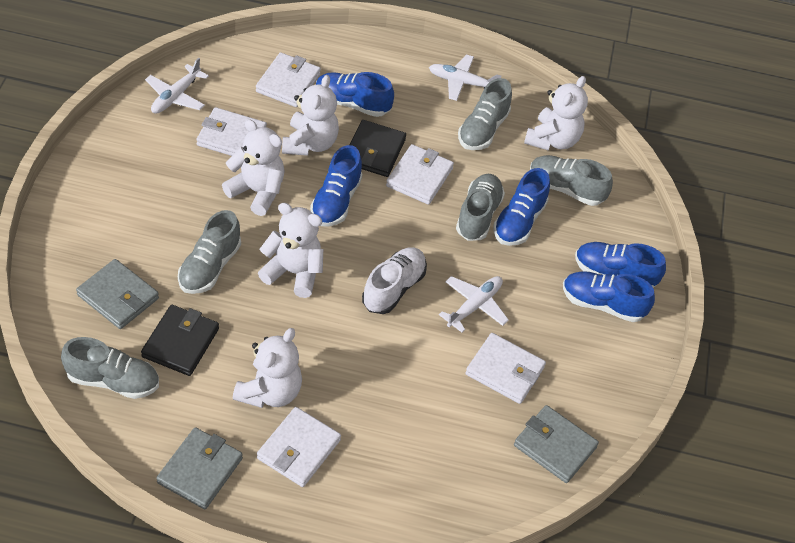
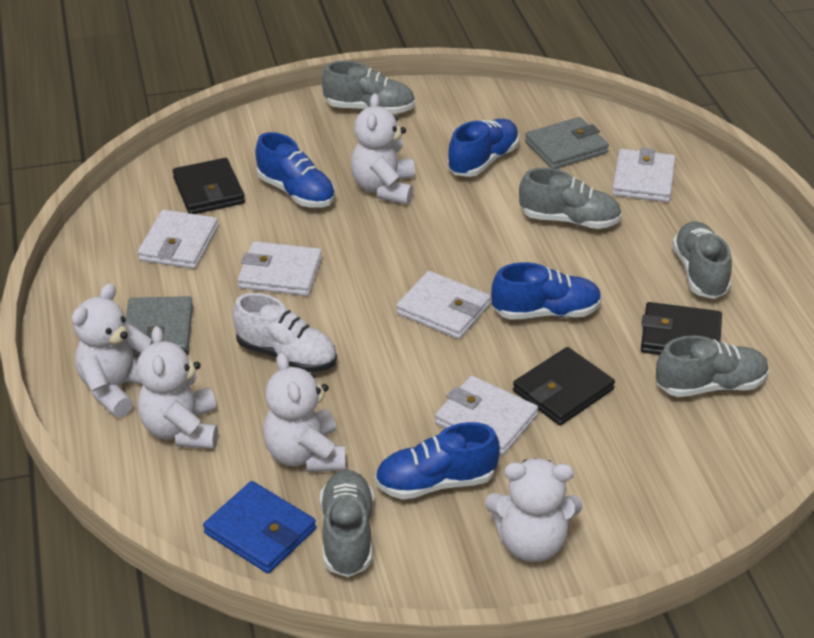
black wallet: [141,305,219,376] [350,120,406,177] = 2 -> [173,158,245,214] [513,347,615,426] [641,302,722,355] = 3
blue shoe: [310,145,362,227] [316,72,394,117] [493,168,550,246] [563,271,655,322] [575,242,666,288] = 5 -> [255,132,335,208] [375,422,500,500] [448,119,519,177] [491,262,602,320] = 4
blue wallet: none = 0 -> [203,481,316,573] = 1
grey wallet: [76,259,159,329] [157,427,243,509] [514,405,599,483] = 3 -> [125,296,193,357] [525,117,609,169] = 2
white plane: [145,58,209,114] [429,54,501,101] [439,276,509,333] = 3 -> none = 0

